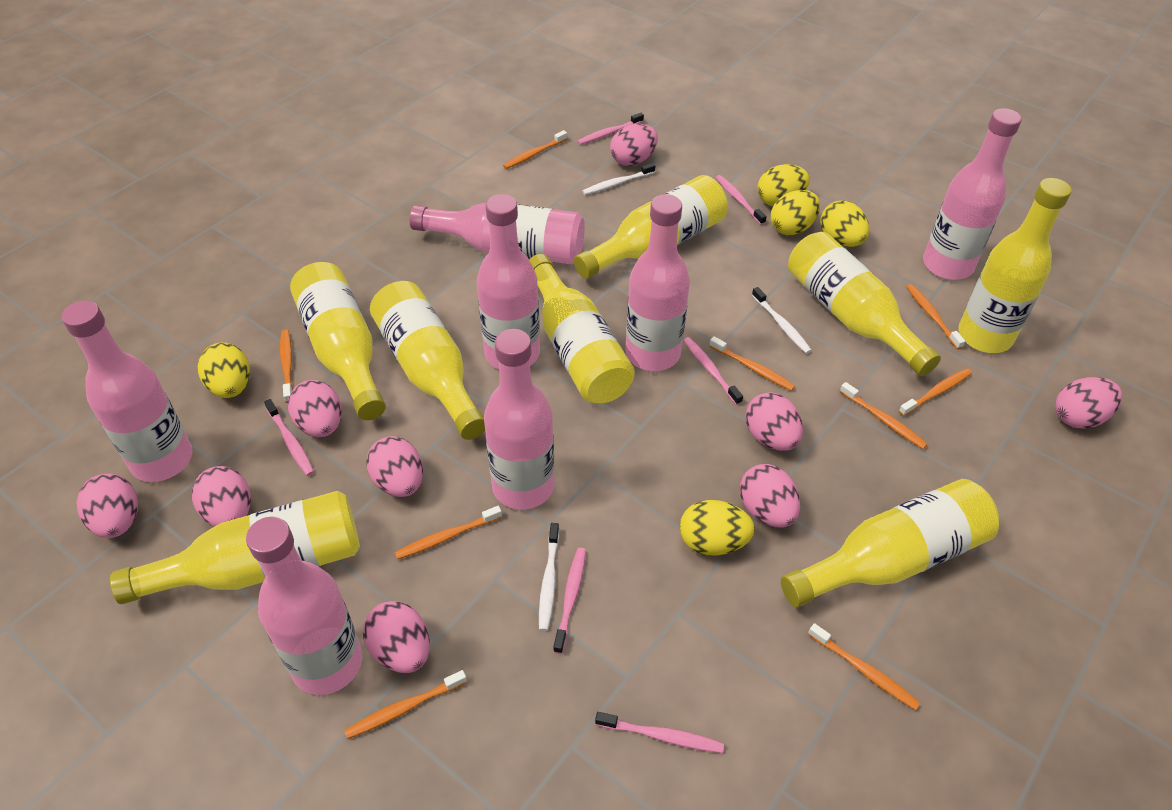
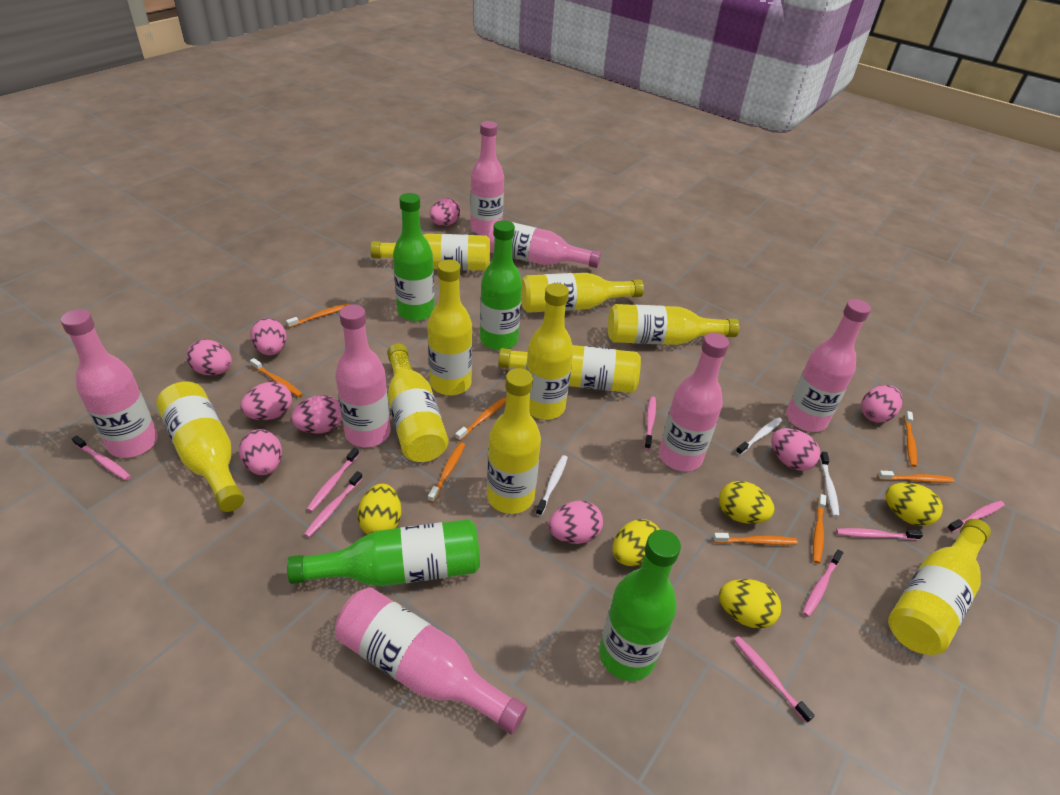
green bottle: none = 0 -> [287,519,480,586] [393,193,435,321] [480,220,522,350] [599,530,681,681] = 4
orange toothbrush: [280,330,293,403] [344,670,467,739] [395,506,502,559] [503,130,567,169] [709,336,795,391] [808,623,920,710] [840,382,928,449] [899,368,972,416] [907,284,966,349] = 9 -> [250,358,303,397] [286,303,349,328] [428,442,465,503] [455,397,506,441] [713,533,798,545] [813,494,826,564] [877,471,954,483] [904,411,917,467] = 8
pink toothbrush: [264,399,314,476] [553,548,586,654] [577,113,644,145] [595,712,724,753] [684,337,743,405] [716,175,767,225] = 6 -> [72,435,131,480] [304,471,363,537] [307,448,359,512] [644,396,656,450] [734,636,815,723] [802,549,843,617] [836,528,923,540] [947,501,1005,532] = 8
yellow bottle: [110,491,360,604] [290,262,386,420] [370,281,485,440] [529,254,635,403] [574,175,727,279] [781,479,999,607] [788,232,941,376] [958,178,1071,353] = 8 -> [156,382,244,512] [371,234,490,271] [387,343,448,462] [428,259,472,396] [487,368,541,514] [498,345,641,393] [521,273,644,313] [526,283,573,420] [608,304,739,345] [888,519,991,655] = 10

